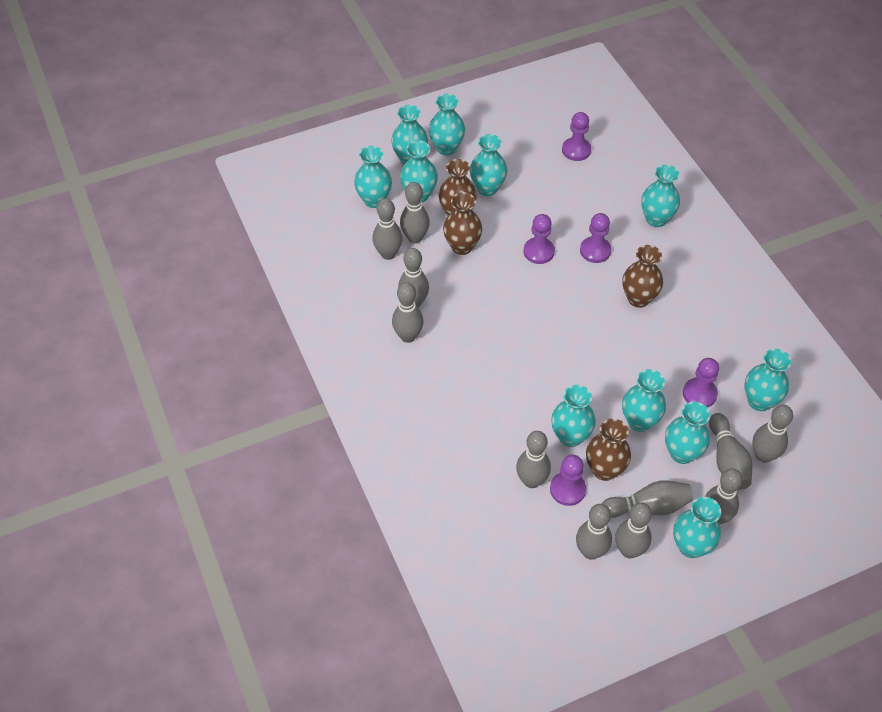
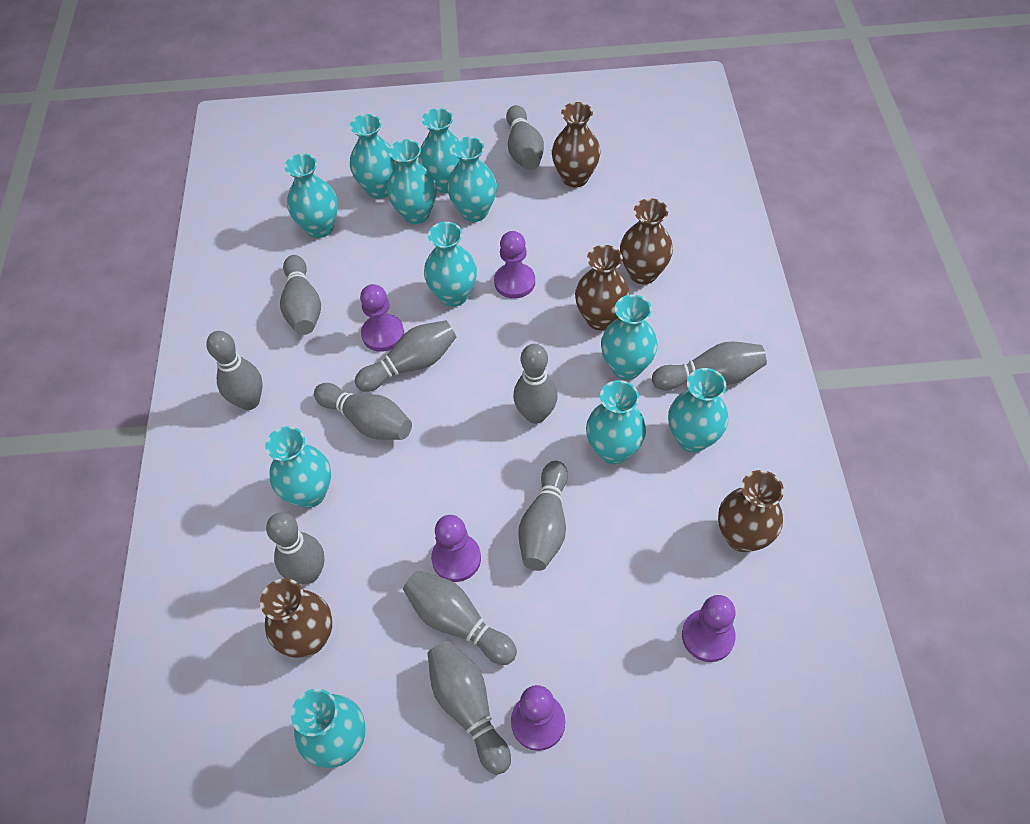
brown vase: [439,159,477,216] [443,192,482,255] [586,419,631,481] [623,245,663,308] = 4 -> [260,578,332,658] [552,102,600,188] [575,245,630,330] [620,198,673,284] [718,470,784,552] = 5

